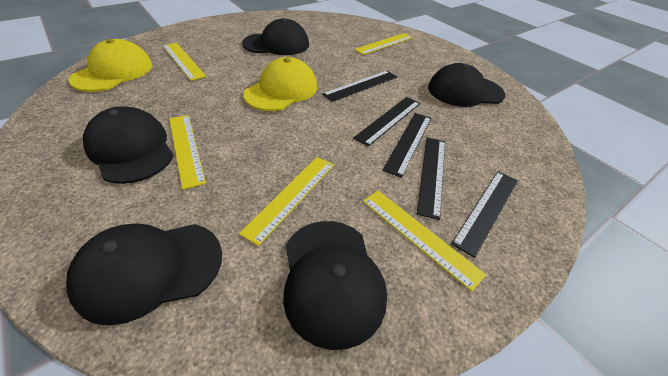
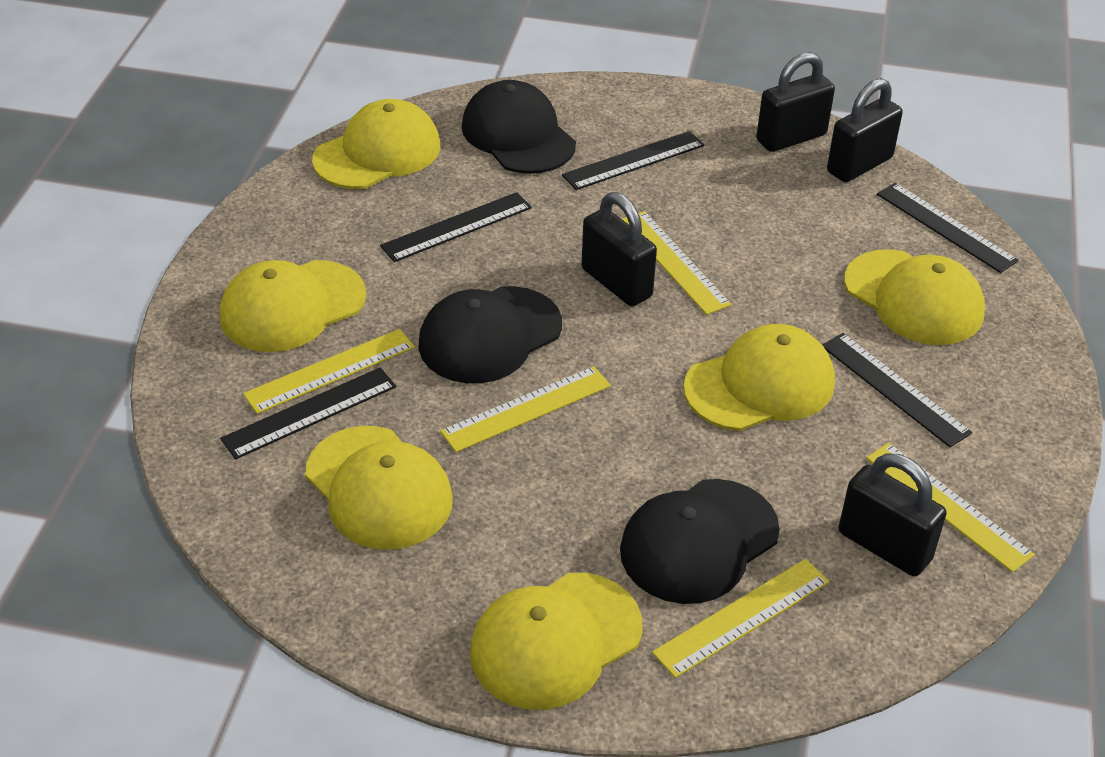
black cap: [66,224,222,326] [83,106,174,184] [242,18,309,55] [283,221,387,350] [428,63,505,107] = 5 -> [419,286,562,383] [462,80,576,174] [620,479,780,604] = 3
black padlock: none = 0 -> [581,192,657,306] [756,52,835,152] [827,78,903,182] [839,453,947,576] = 4
yellow cap: [69,39,152,92] [243,57,317,111] = 2 -> [220,260,366,352] [305,426,453,550] [312,99,440,189] [470,573,642,710] [683,324,835,431] [844,249,985,345] = 6

